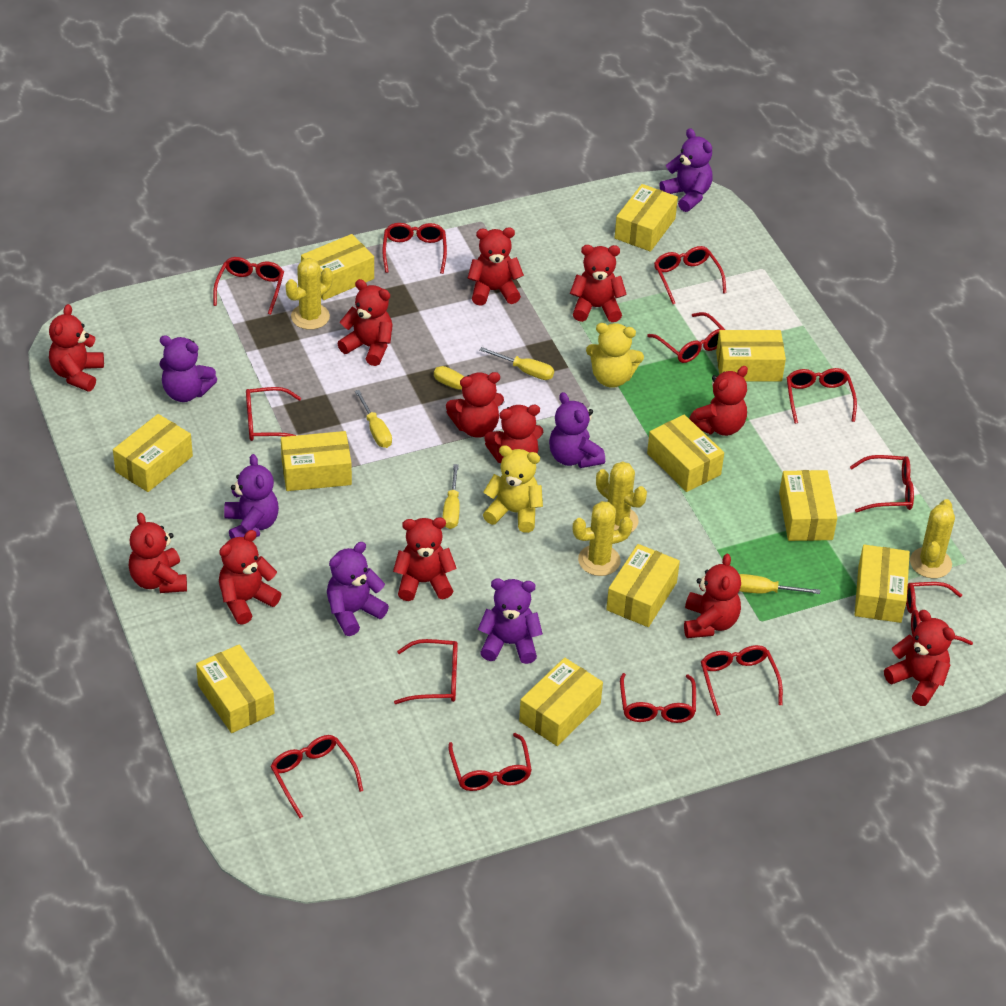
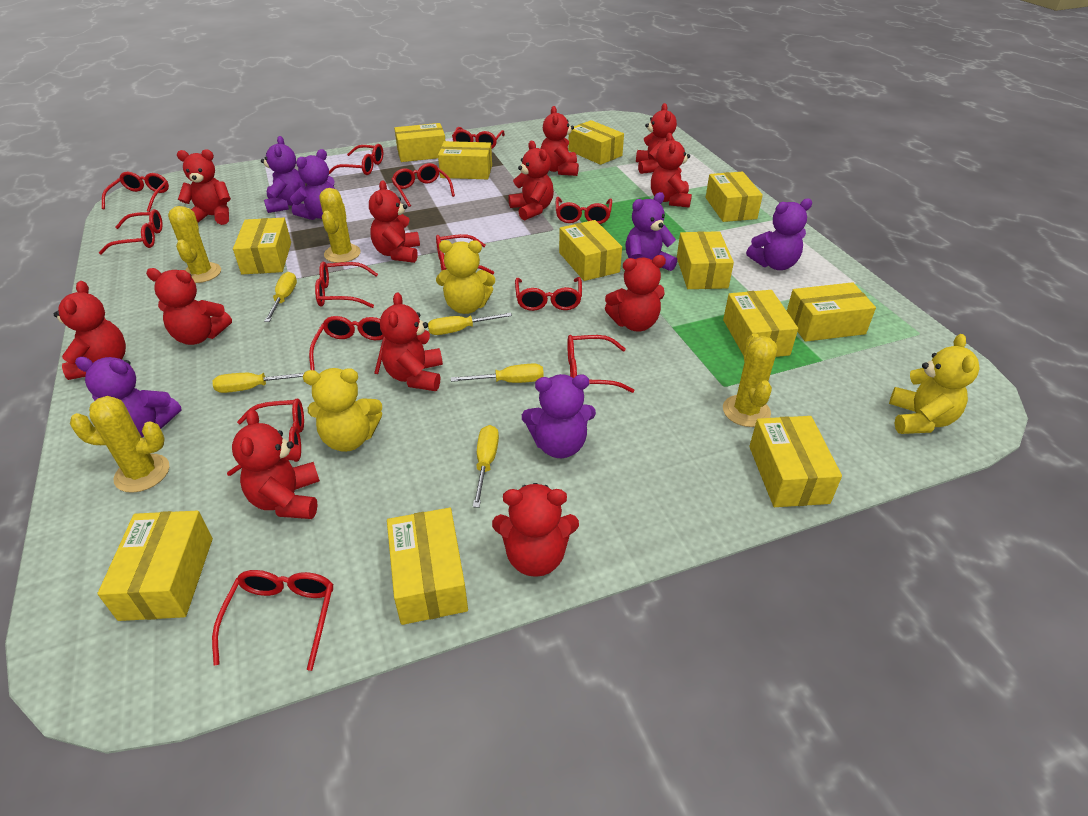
yellow box: [113,414,193,492] [196,644,275,733] [281,431,352,491] [301,234,374,300] [519,658,603,746] [606,544,680,627] [615,184,678,252] [647,415,724,492] [716,330,786,381] [779,470,837,541] [855,545,910,623] = 11 -> [97,511,213,621] [233,218,291,275] [387,508,468,625] [394,123,446,162] [438,141,492,179] [559,220,622,281] [568,120,624,165] [677,231,734,289] [706,172,763,222] [723,290,798,357] [749,416,842,507] [787,282,876,342] = 12
yellow teddy bear: [483,445,543,533] [586,323,644,388] = 2 -> [303,368,382,452] [436,240,495,314] [889,334,980,434] = 3

